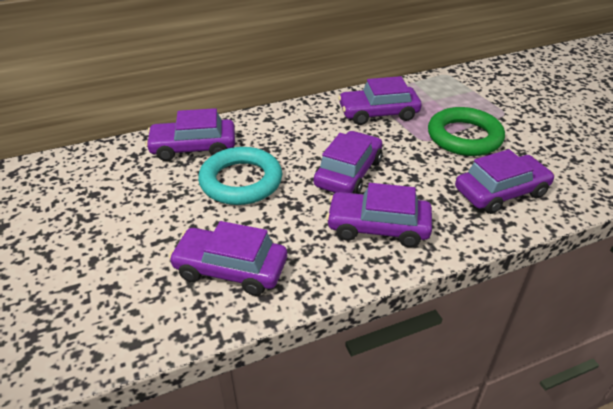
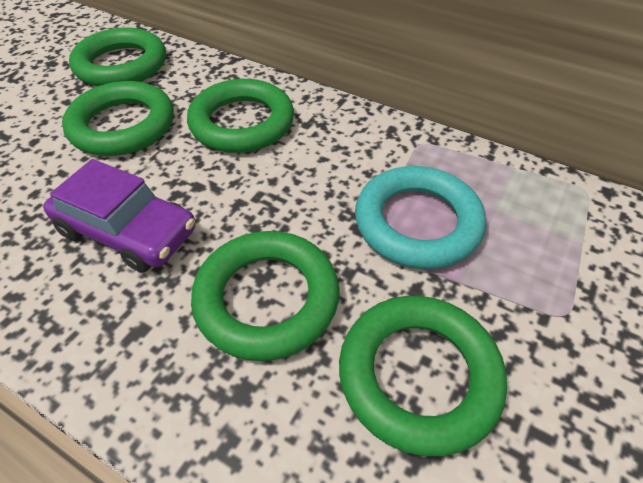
green ring: [428,107,505,156] = 1 -> [62,81,174,156] [69,27,166,86] [187,79,294,153] [191,231,340,361] [339,296,507,456] = 5
purple car: [145,108,235,161] [169,221,287,296] [314,131,382,194] [326,183,432,248] [338,76,422,125] [455,149,555,214] = 6 -> [43,159,196,273] = 1

